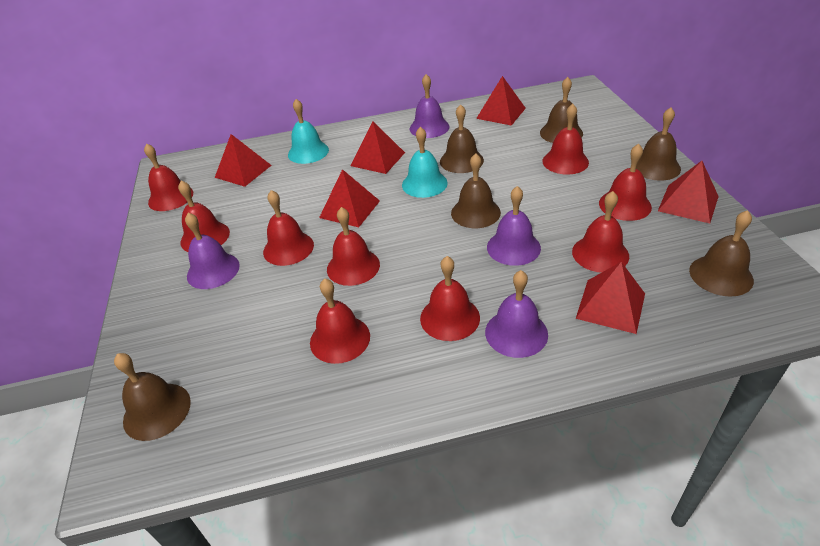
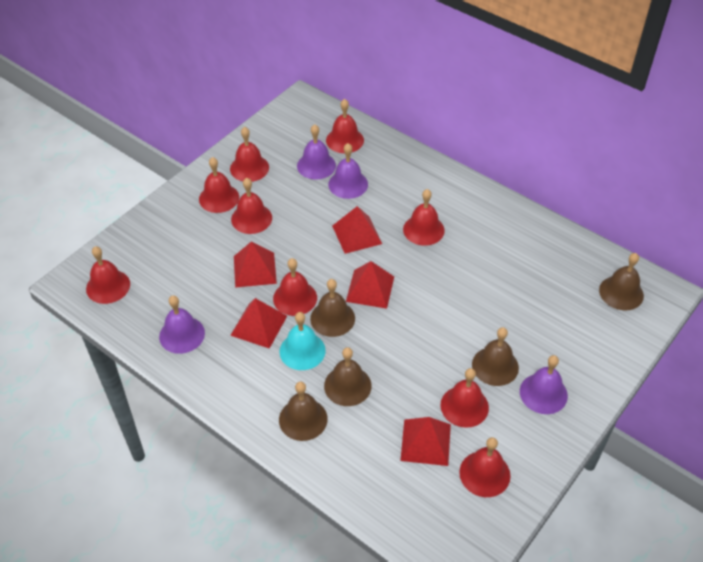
brown bell: [114,353,191,441] [440,104,484,173] [451,153,501,228] [540,77,583,143] [636,107,681,181] [689,210,754,296] = 6 -> [279,382,328,441] [310,279,355,337] [324,347,372,406] [472,327,519,386] [599,253,644,310] = 5
red pyramid: [215,134,272,187] [319,169,380,227] [351,121,405,174] [476,76,526,126] [576,262,645,334] [658,161,719,224] = 6 -> [230,298,287,349] [234,241,277,288] [332,206,382,254] [346,261,394,309] [400,417,451,466] = 5
turquoise bell: [288,99,329,164] [402,127,448,198] = 2 -> [279,312,326,370] = 1

